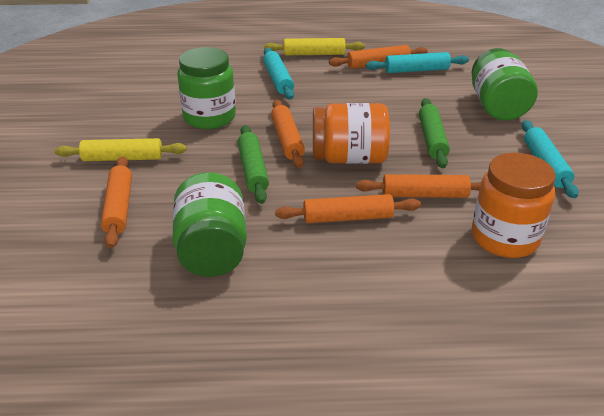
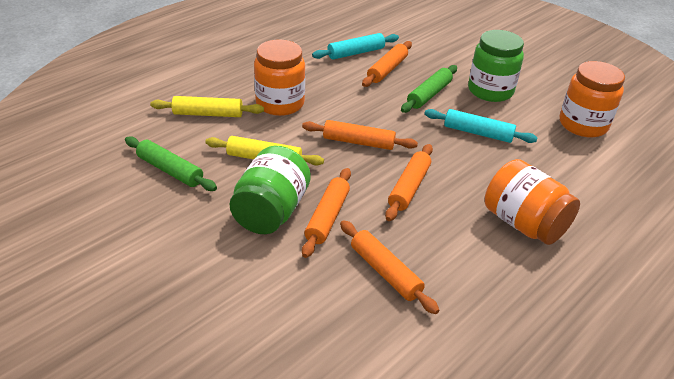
green jar: [172,172,247,277] [177,47,236,129] [472,48,538,121] = 3 -> [229,146,311,234] [468,30,524,102] = 2
orange jar: [313,103,390,164] [472,153,556,258] = 2 -> [254,40,305,116] [485,159,580,245] [560,61,625,138] = 3
turquoise rolling pin: [263,48,294,100] [366,52,469,73] [522,120,578,198] = 3 -> [312,33,399,59] [424,109,538,143] = 2

